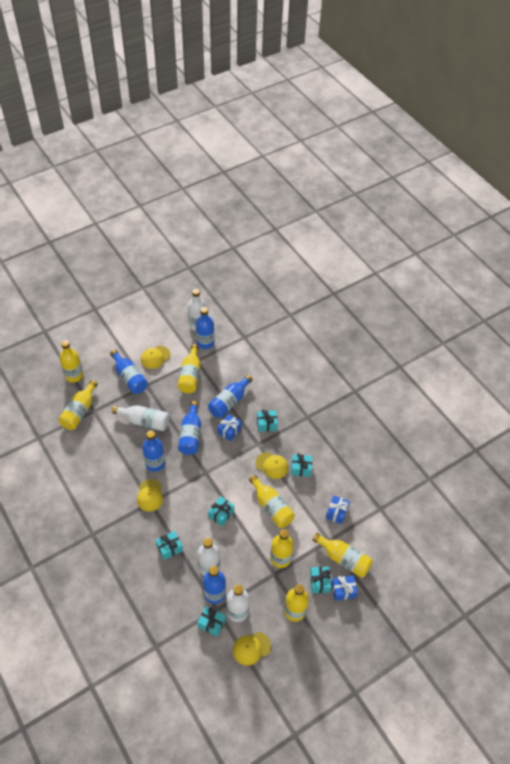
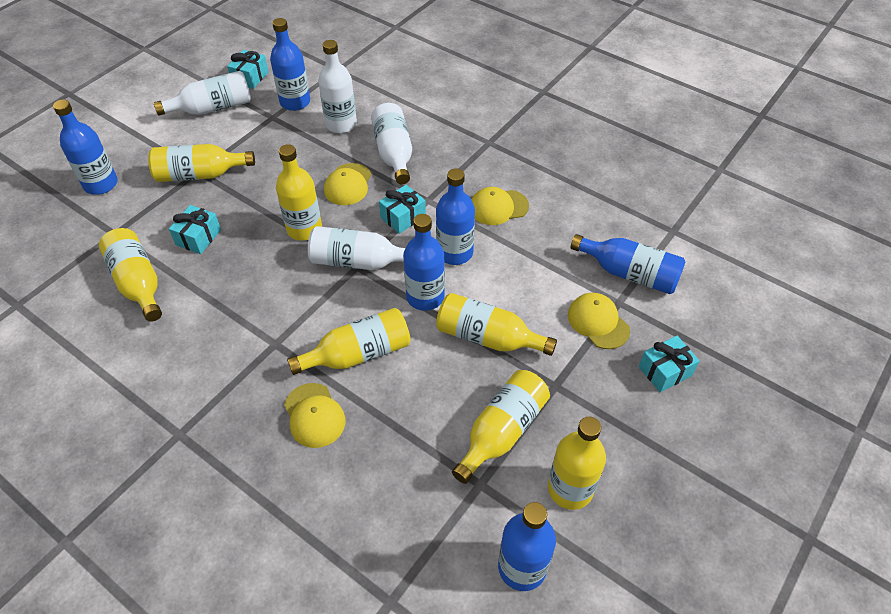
blue gift: [217,414,242,442] [326,495,350,524] [331,575,358,601] = 3 -> none = 0
turquoise gift: [156,531,183,560] [197,606,226,637] [208,496,234,526] [257,409,278,432] [291,453,312,477] [310,567,331,593] = 6 -> [169,205,221,254] [227,50,269,89] [379,185,426,234] [639,336,700,392] = 4

